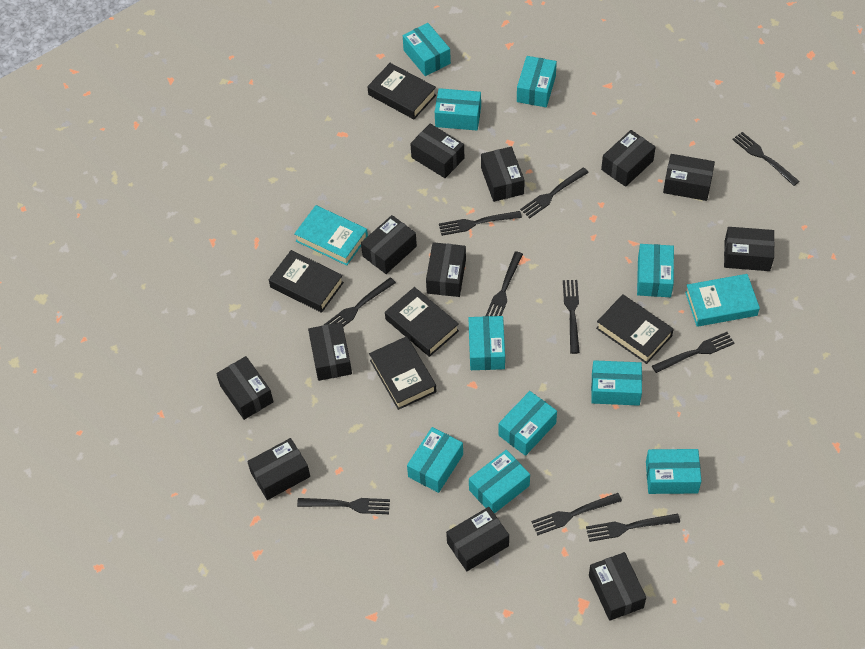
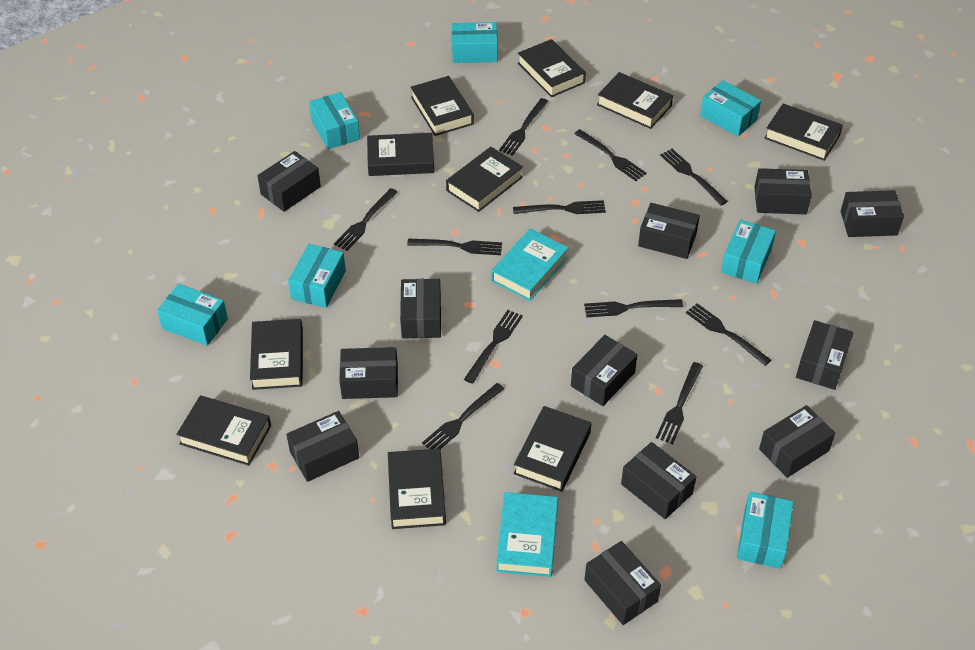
black book: [269,250,344,313] [367,63,436,119] [369,336,436,410] [385,287,459,357] [596,294,674,364] = 5 -> [176,395,271,466] [250,319,303,390] [367,133,434,176] [388,449,446,529] [411,76,474,136] [446,147,523,212] [514,406,591,492] [518,39,586,97] [597,72,673,129] [764,103,843,161] = 10
black fork: [297,498,390,514] [324,277,396,327] [439,211,522,236] [486,251,523,316] [520,167,589,218] [531,493,622,536] [563,280,580,354] [586,514,680,542] [652,332,735,373] [732,132,800,186] = 10 -> [334,188,398,251] [407,239,502,255] [422,383,505,449] [464,310,523,384] [499,98,549,156] [513,200,606,214] [574,129,647,181] [584,299,683,317] [656,362,703,444] [660,149,728,205] [686,303,771,366] = 11
turquoise box: [403,23,451,76] [407,427,463,493] [435,88,481,131] [469,316,505,370] [469,450,530,514] [499,391,557,456] [517,56,557,107] [591,360,642,406] [637,244,674,297] [646,449,701,494] = 10 -> [157,284,228,346] [288,244,346,308] [309,92,360,149] [452,22,498,63] [700,80,761,136] [721,220,776,284] [737,492,794,569] = 7

